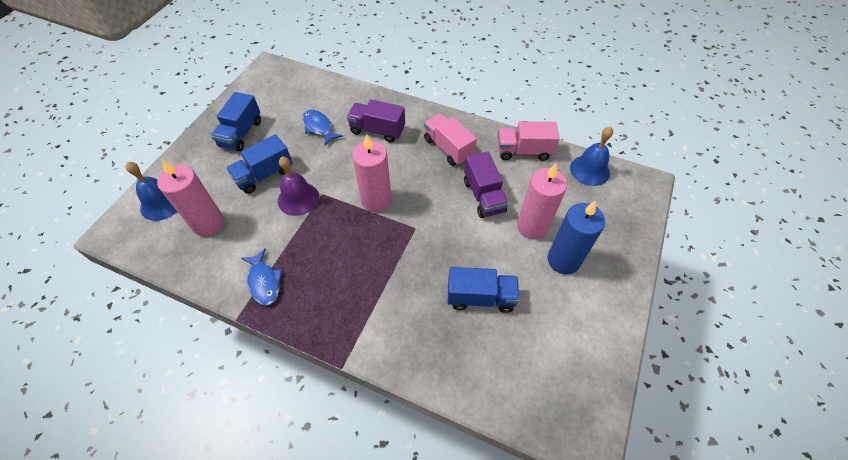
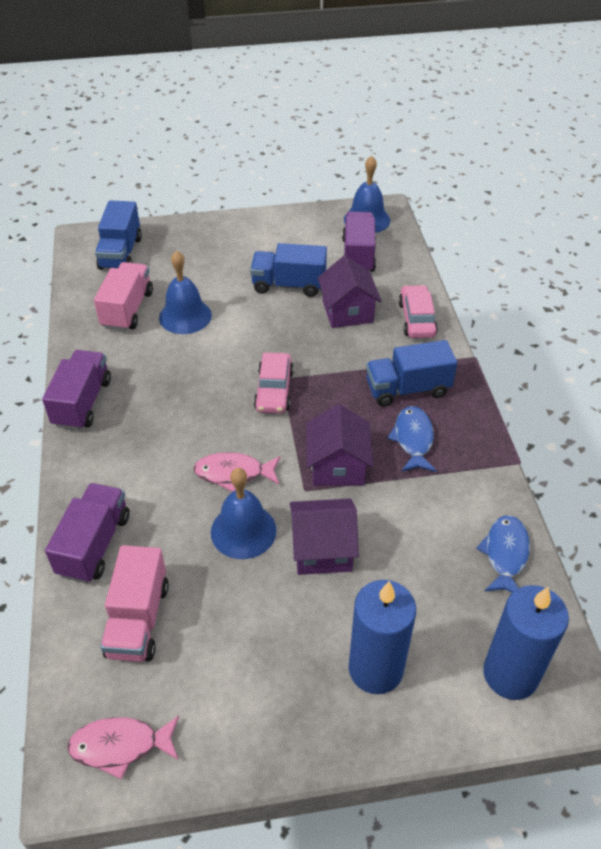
blue bell: [125,162,177,221] [570,127,613,186] = 2 -> [159,250,212,334] [211,468,277,559] [344,156,390,233] = 3
blue candle: [548,201,605,274] = 1 -> [349,580,416,694] [483,585,569,700] = 2
pink candle: [157,160,224,236] [352,134,392,212] [517,163,567,239] = 3 -> none = 0
pink car: none = 0 -> [254,352,294,414] [398,285,438,338] = 2
pink fish: none = 0 -> [67,715,179,780] [193,452,281,492] = 2
purple bell: [278,156,319,216] = 1 -> none = 0
purple house: none = 0 -> [290,499,359,575] [306,404,373,486] [318,255,382,328] = 3
purple truck: [347,99,405,143] [464,152,509,218] = 2 -> [42,350,111,430] [45,483,130,583] [342,212,376,272] = 3

